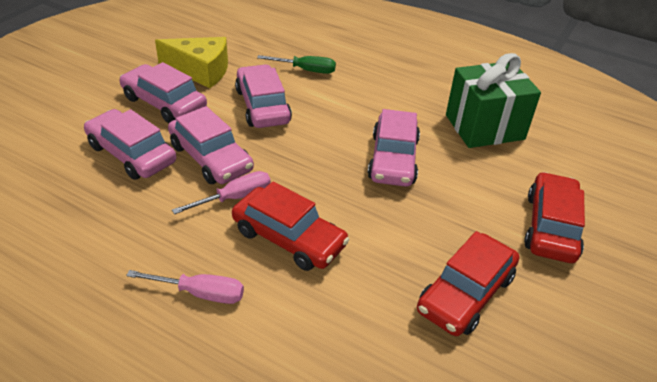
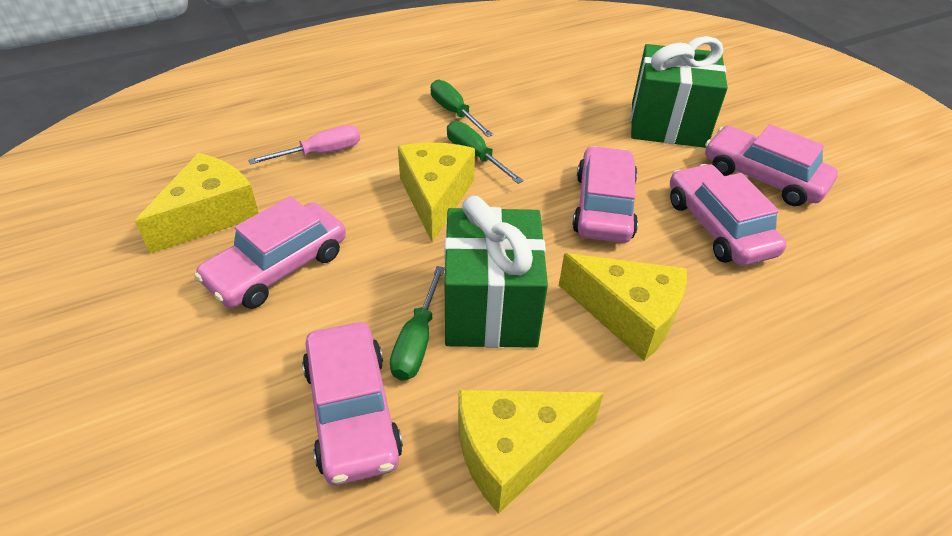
green gift: [446,53,541,148] = 1 -> [445,196,548,348] [631,36,728,148] = 2
green screwdriver: [257,55,336,74] = 1 -> [390,266,445,380] [430,80,493,137] [447,121,524,184] = 3
pink screwdriver: [126,270,244,304] [172,171,271,214] = 2 -> [248,125,360,165] = 1
red car: [232,182,349,271] [417,231,519,336] [524,172,585,263] = 3 -> none = 0
yellow cheese: [155,37,228,88] = 1 -> [135,153,259,254] [398,143,475,243] [458,390,604,514] [559,253,687,361] = 4

